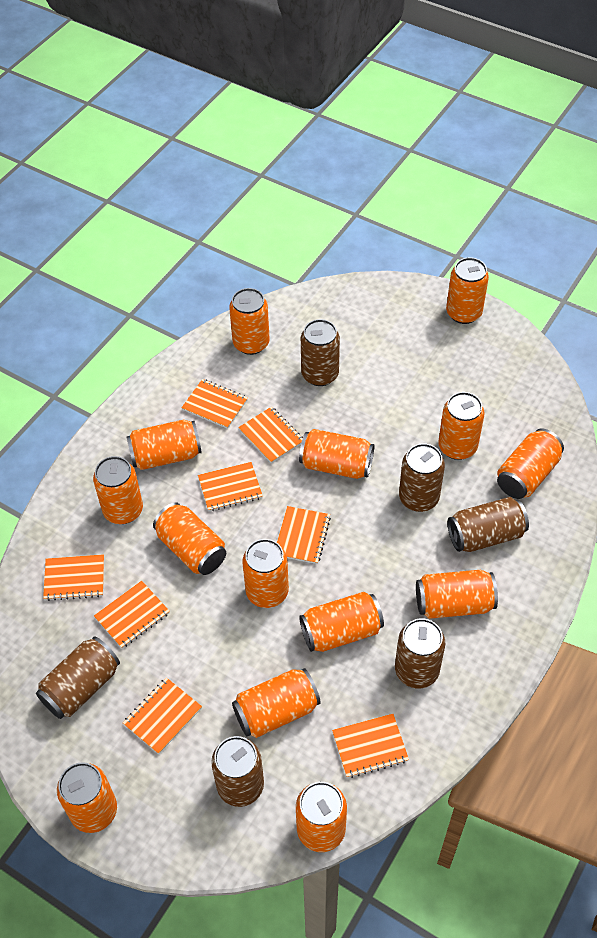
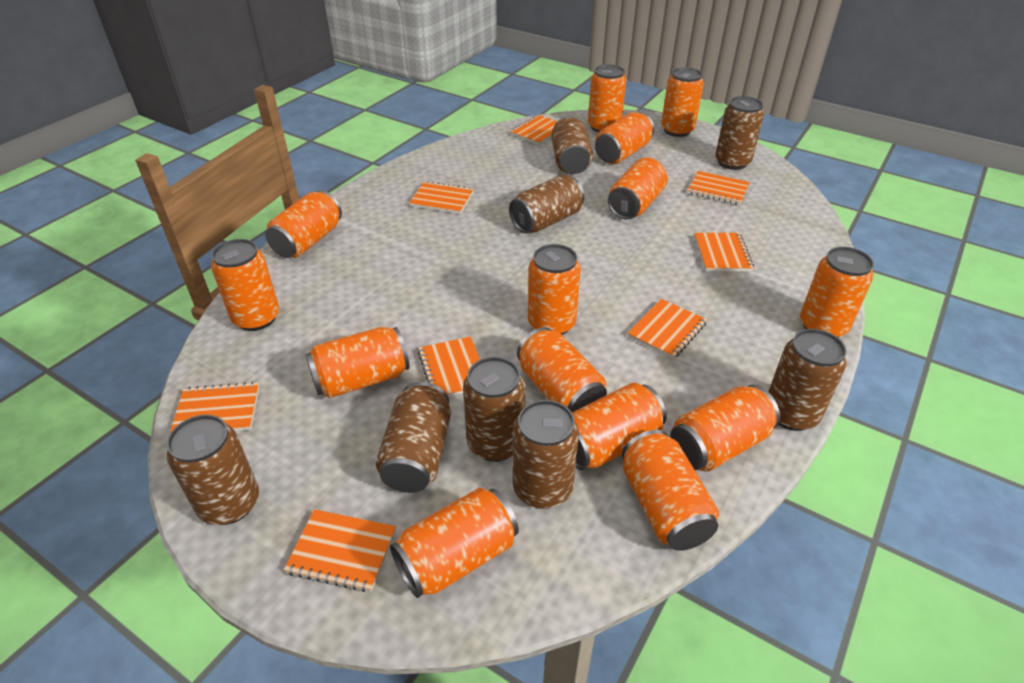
brown can: [36,636,120,719] [211,736,264,807] [301,319,340,386] [395,618,445,688] [399,443,445,512] [447,497,529,552] = 6 -> [167,415,259,525] [376,382,451,493] [463,357,525,462] [509,174,584,233] [513,400,579,509] [551,116,593,174] [715,96,764,170] [768,329,847,431] = 8

